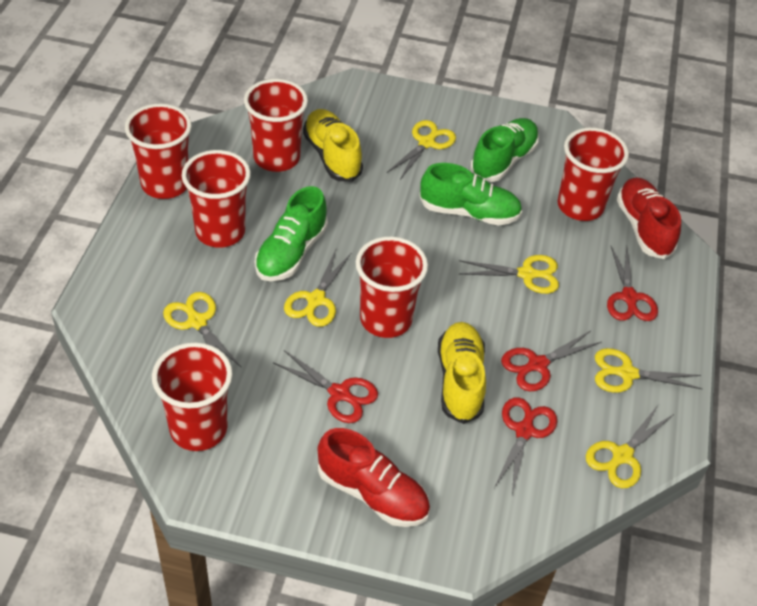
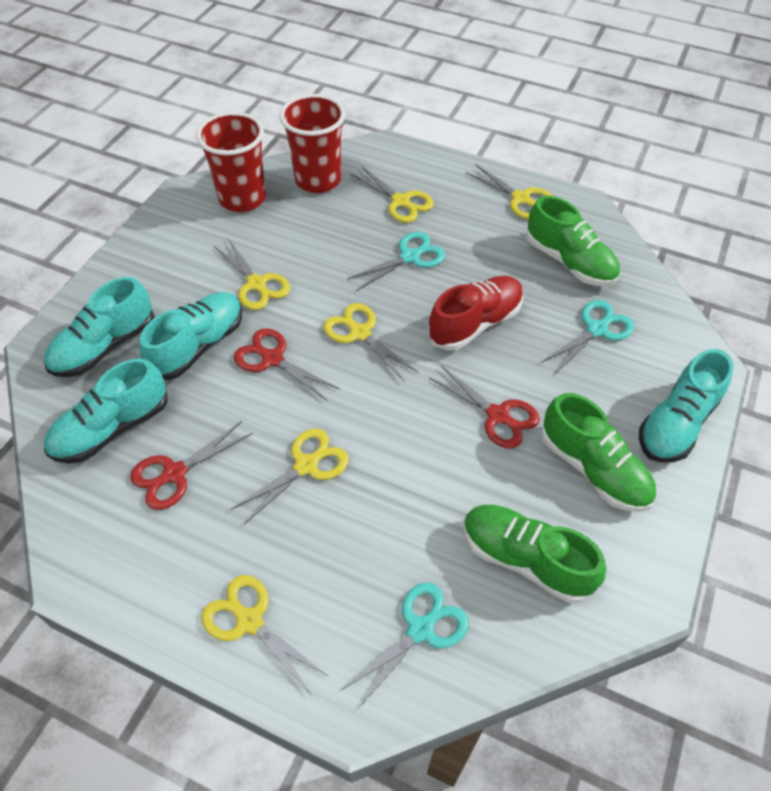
red cup: [125,104,192,199] [152,342,233,451] [182,150,251,248] [244,79,308,172] [356,237,428,338] [557,127,629,221] = 6 -> [196,112,266,212] [279,94,346,193] = 2
red scissors: [274,350,378,423] [494,397,557,495] [501,331,601,391] [607,246,658,321] = 4 -> [130,421,253,510] [234,328,339,400] [429,366,540,448] = 3
red shoe: [318,428,430,527] [617,178,681,259] = 2 -> [428,276,524,350] = 1
turquoise scissors: none = 0 -> [342,582,469,709] [347,232,445,290] [542,300,635,373] = 3
turquoise shoe: none = 0 -> [44,277,154,377] [44,358,168,464] [140,292,242,380] [639,349,733,462] = 4
yellow shoe: [303,109,363,182] [438,322,486,424] = 2 -> none = 0

